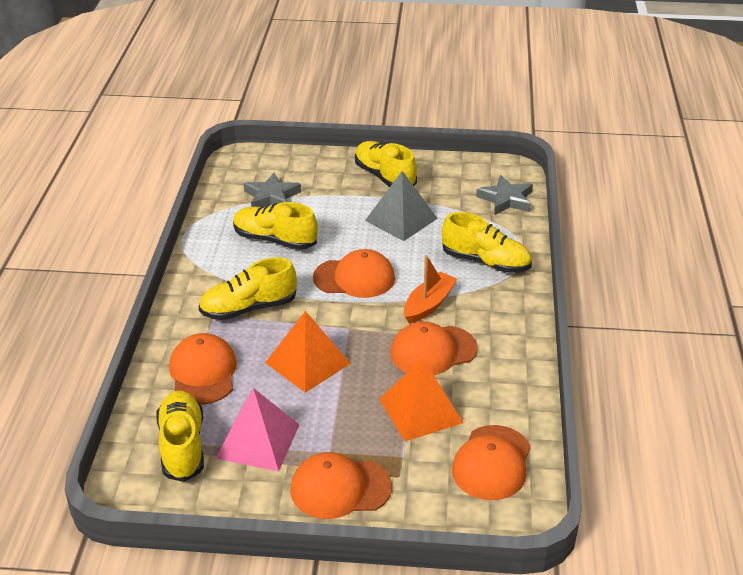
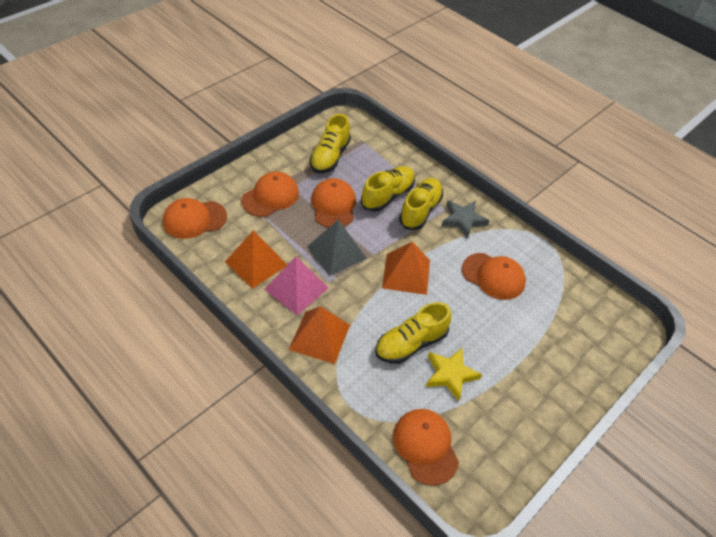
grey star: [244,173,301,207] [476,175,533,215] = 2 -> [441,201,490,239] = 1
orange boat: [404,255,457,324] = 1 -> none = 0
orange pyramid: [265,311,351,393] [379,358,463,441] = 2 -> [225,231,287,289] [288,306,350,364] [382,242,430,295] = 3
yellow shoe: [156,390,204,482] [199,257,297,320] [233,202,318,250] [355,141,417,187] [442,212,532,273] = 5 -> [310,114,351,173] [361,166,415,212] [375,302,451,364] [399,178,443,230] = 4
yellow star: none = 0 -> [426,348,482,401] = 1

